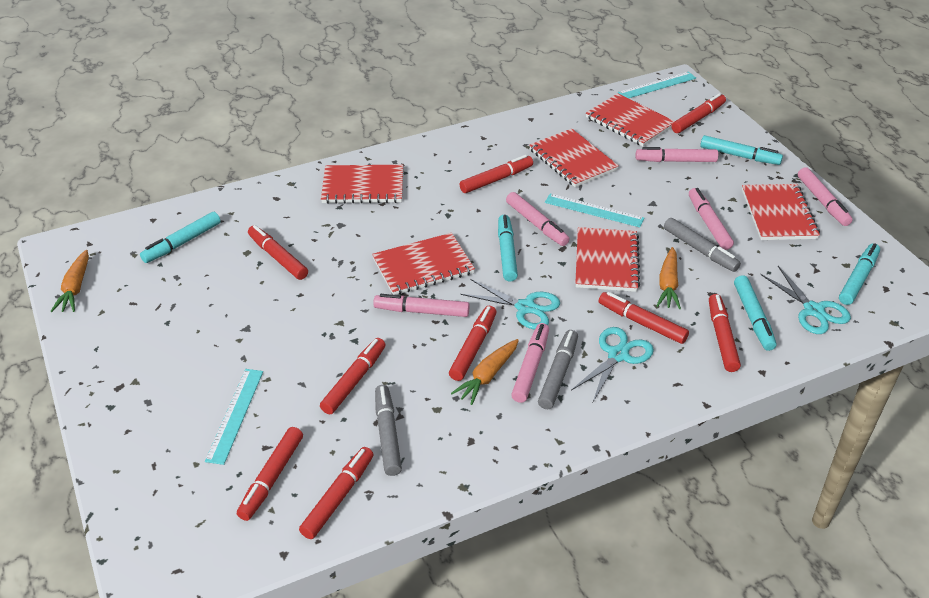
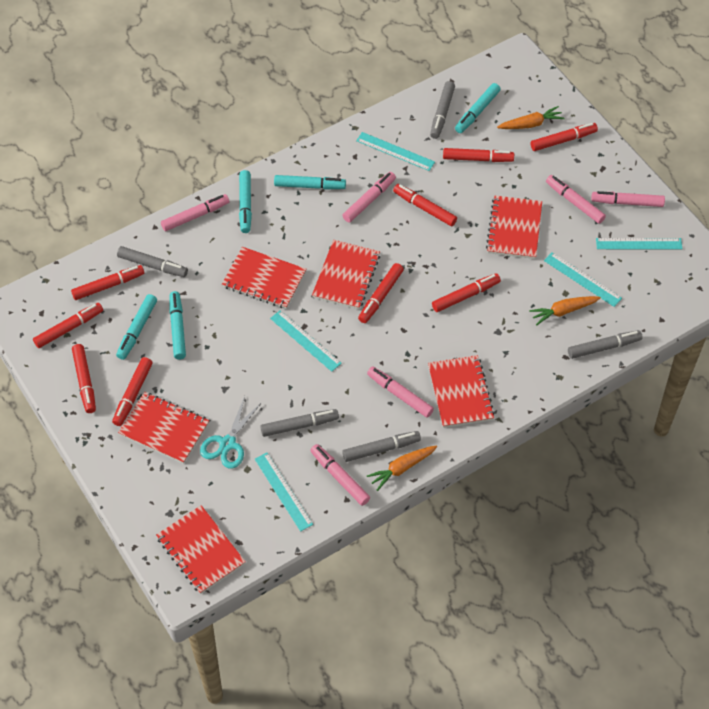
grey marker: [375,385,402,476] [538,330,578,409] [664,218,741,272] = 3 -> [117,246,188,277] [260,409,339,437] [342,431,421,462] [430,81,455,139] [568,330,643,359] = 5
turquoise ruler: [205,369,263,465] [545,193,645,227] [618,72,696,98] = 3 -> [255,452,313,532] [270,311,342,372] [356,132,435,171] [544,252,622,307] [596,238,682,249] = 5
turquoise scissors: [460,279,560,329] [571,327,654,402] [760,266,851,334] = 3 -> [200,396,262,469] = 1

